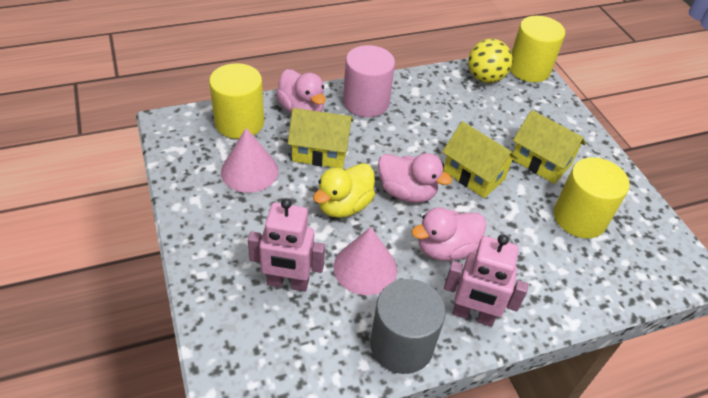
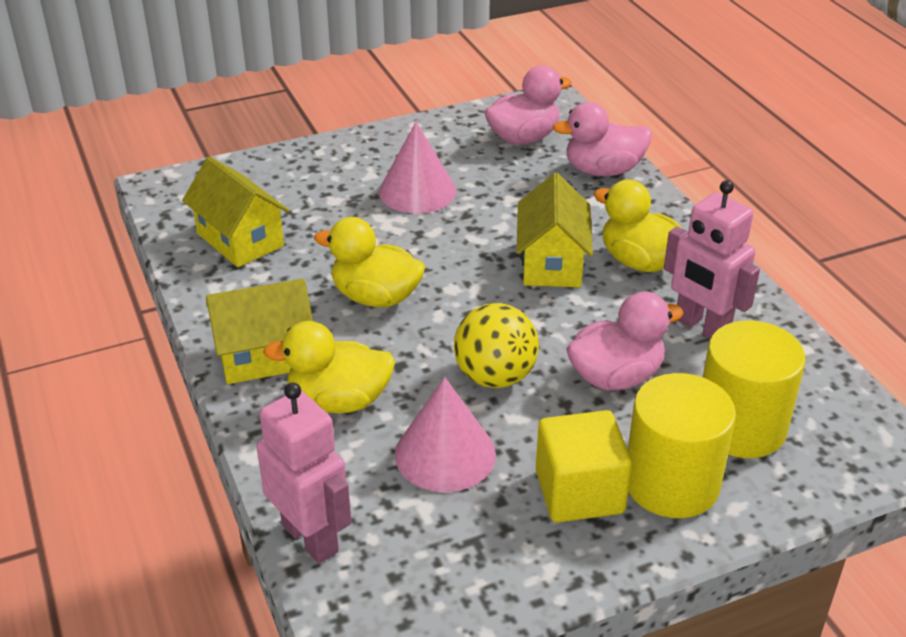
grey cylinder: [370,279,446,374] = 1 -> none = 0
pink cylinder: [343,45,395,117] = 1 -> none = 0
yellow cube: none = 0 -> [536,410,632,523] = 1
yellow cylinder: [209,63,264,139] [510,16,565,82] [554,157,629,238] = 3 -> [628,373,736,518] [703,321,805,458] = 2
yellow duck: [313,163,375,218] = 1 -> [263,321,395,413] [314,217,425,307] [594,180,682,272] = 3

